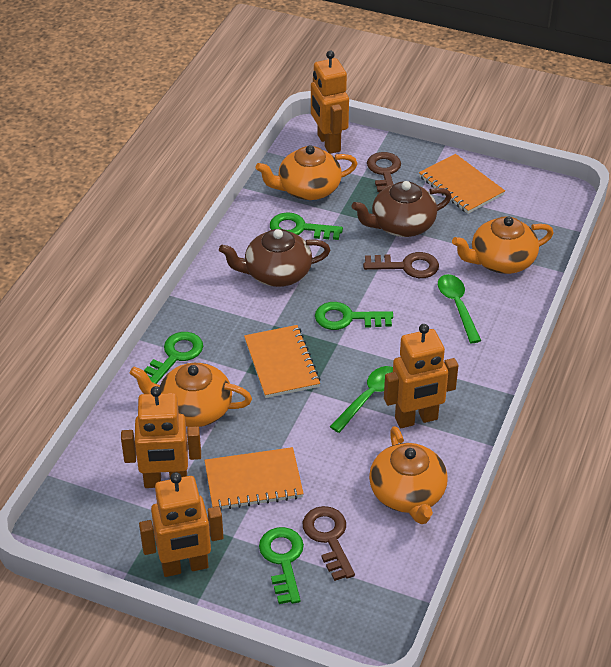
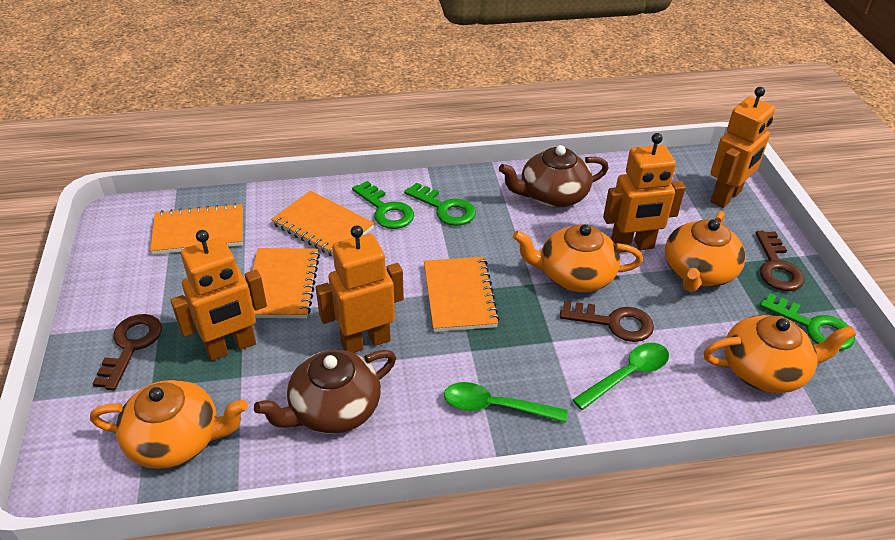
green key: [144,332,203,384] [259,527,304,604] [270,212,343,240] [315,302,393,330] = 4 -> [352,181,414,229] [404,182,476,226] [760,293,855,351] = 3
orange notebook: [204,447,304,510] [244,325,321,398] [419,154,505,214] = 3 -> [150,203,243,255] [253,248,320,318] [271,191,374,256] [424,257,500,332] = 4

